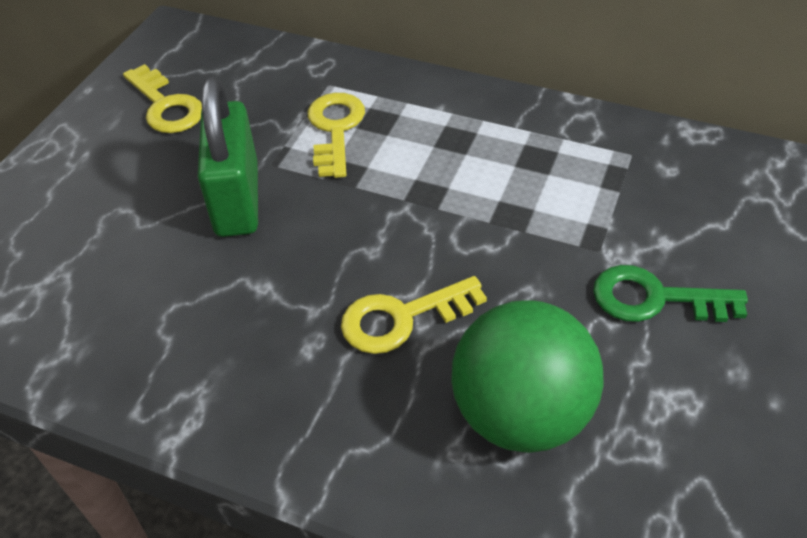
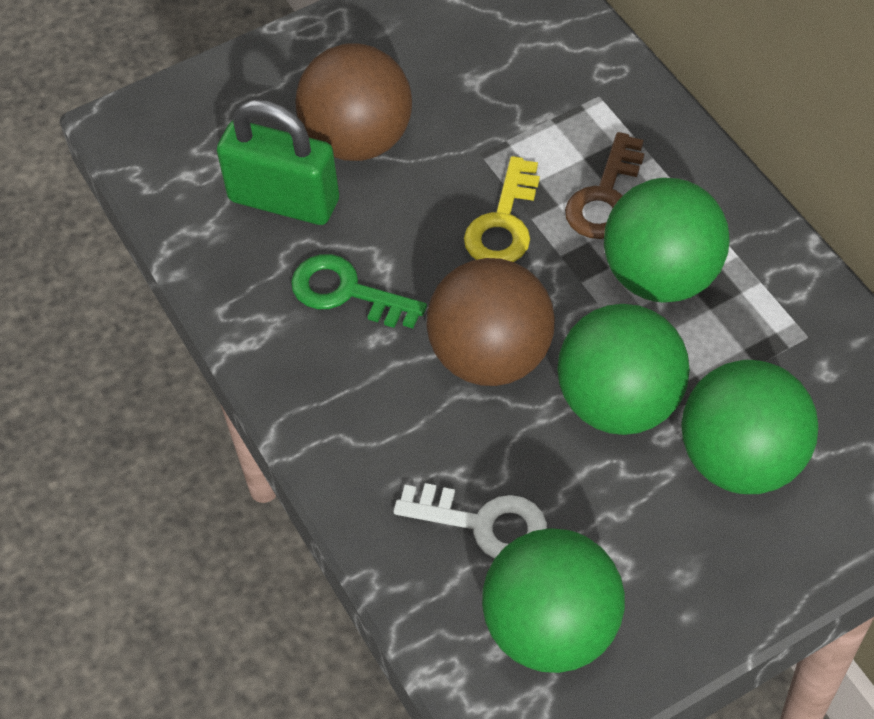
brown ball: none = 0 -> [296,43,412,161] [426,258,555,386] = 2
brown key: none = 0 -> [565,132,644,239] = 1
green ball: [451,300,604,453] = 1 -> [482,528,625,673] [557,304,690,435] [604,178,729,303] [681,360,818,494] = 4
white key: none = 0 -> [393,483,547,559] = 1
yellow key: [123,64,202,133] [308,93,365,178] [341,276,487,354] = 3 -> [464,156,540,262] = 1

